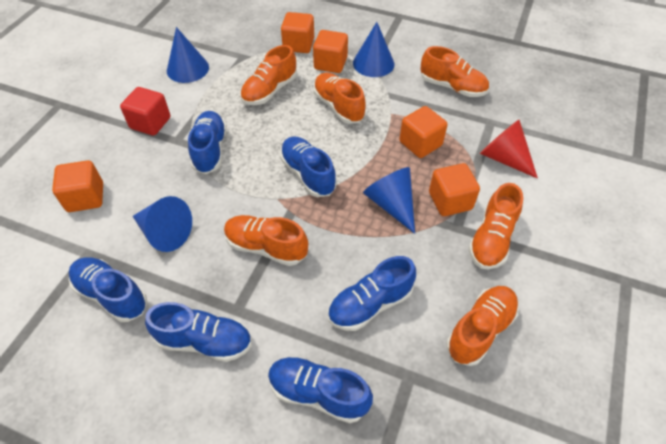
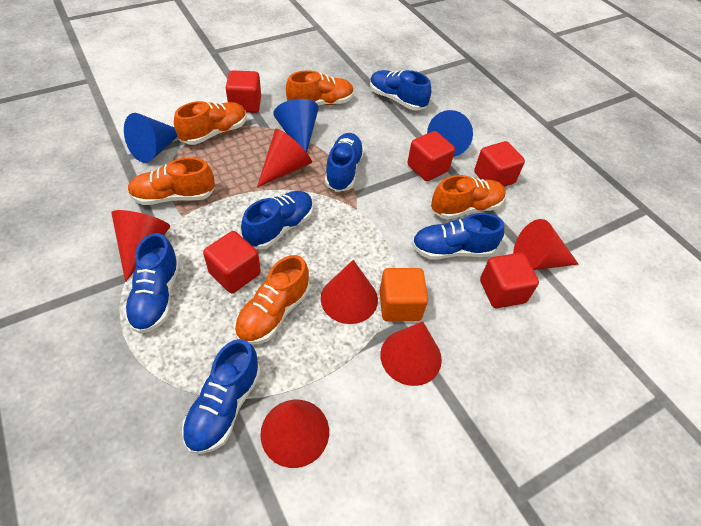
blue cone: [133,196,192,252] [167,27,209,83] [353,22,395,77] [363,167,415,234] = 4 -> [124,113,178,163] [274,99,319,152] [427,110,473,157] = 3
orange cube: [52,160,103,212] [281,12,314,53] [313,30,348,73] [400,106,447,158] [429,163,480,216] = 5 -> [380,268,428,322] = 1
orange shoe: [224,215,308,266] [240,45,297,105] [313,73,366,124] [420,46,489,97] [446,286,519,366] [468,183,523,269] = 6 -> [128,158,215,205] [174,101,247,145] [234,255,310,345] [286,70,354,105] [431,175,506,220] = 5
red cone: [480,120,538,179] = 1 -> [111,210,170,282] [257,129,312,187] [260,400,329,468] [321,260,378,324] [380,321,442,386] [513,219,579,270] = 6
red cube: [120,87,170,136] = 1 -> [203,231,261,293] [226,70,261,113] [407,131,455,181] [474,141,525,187] [480,253,539,308] = 5

